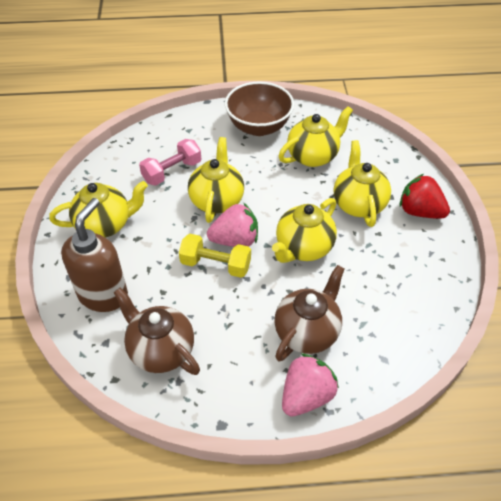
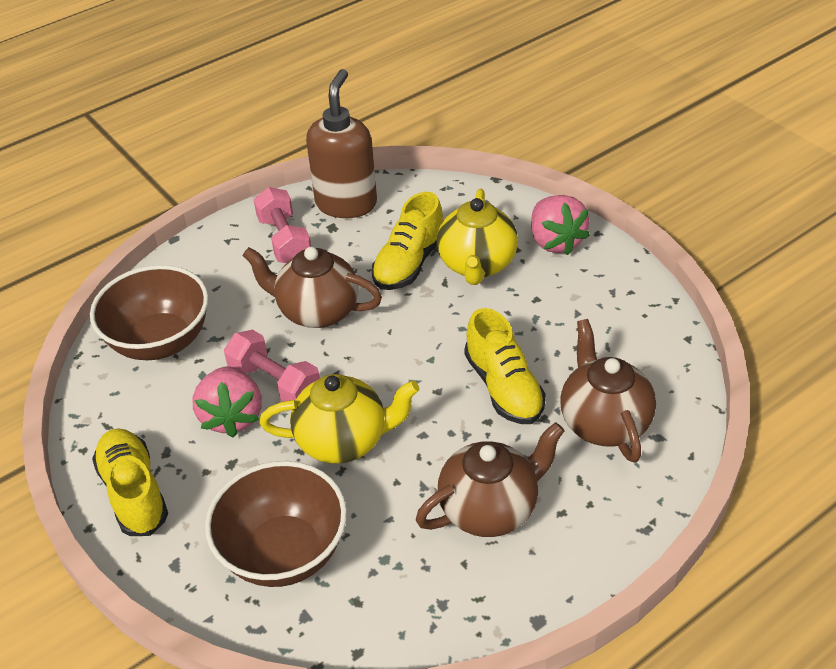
brown bowl: [225,81,294,136] = 1 -> [90,265,209,360] [205,461,347,587] = 2
brown teapot: [113,288,200,375] [275,265,345,361] = 2 -> [242,247,382,328] [416,422,565,537] [561,319,656,463] = 3
pink dumbbell: [139,139,201,185] = 1 -> [224,330,320,402] [253,187,311,263] = 2
red strawberry: [400,174,450,219] = 1 -> none = 0
yellow dumbbell: [179,234,251,278] = 1 -> none = 0
yellow shoe: none = 0 -> [92,428,168,536] [372,192,443,290] [464,308,546,424] = 3
yellow teapot: [49,181,148,238] [188,137,244,223] [272,198,337,263] [279,106,353,167] [334,140,391,227] = 5 -> [259,374,420,464] [437,189,518,285] = 2

